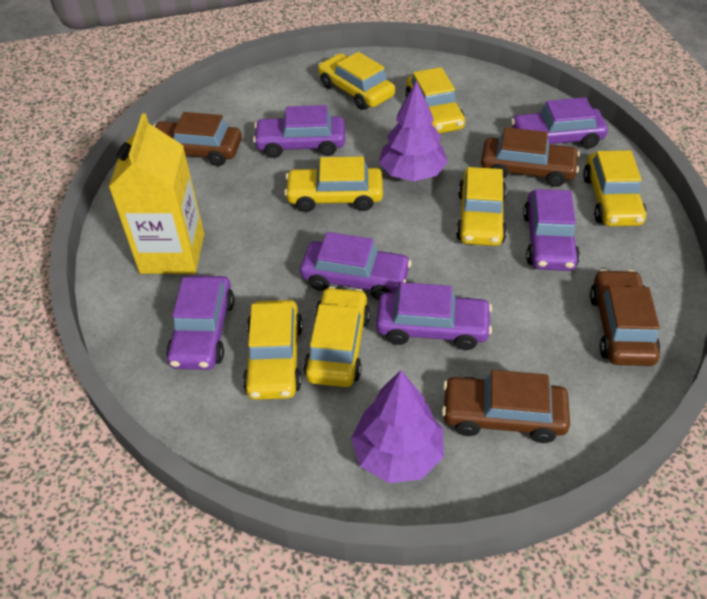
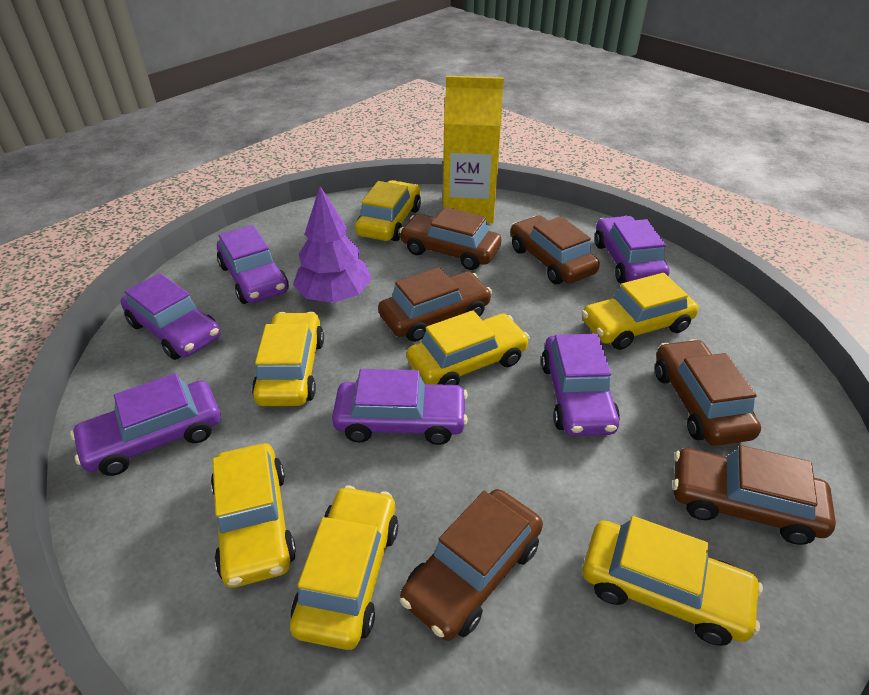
brown car: [154,112,242,166] [442,370,570,443] [481,127,580,187] [590,269,661,366] = 4 -> [378,267,492,342] [399,207,501,270] [400,489,543,641] [511,216,600,284] [655,339,761,446] [673,445,836,545] = 6
purple tree: [351,370,444,483] [379,80,448,181] = 2 -> [293,187,372,303] = 1

